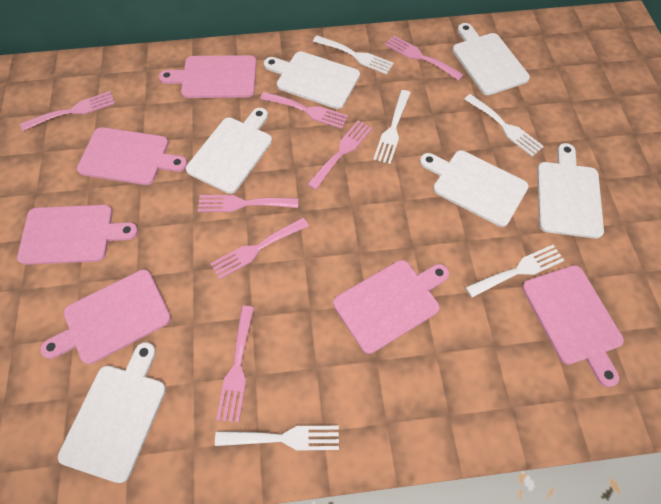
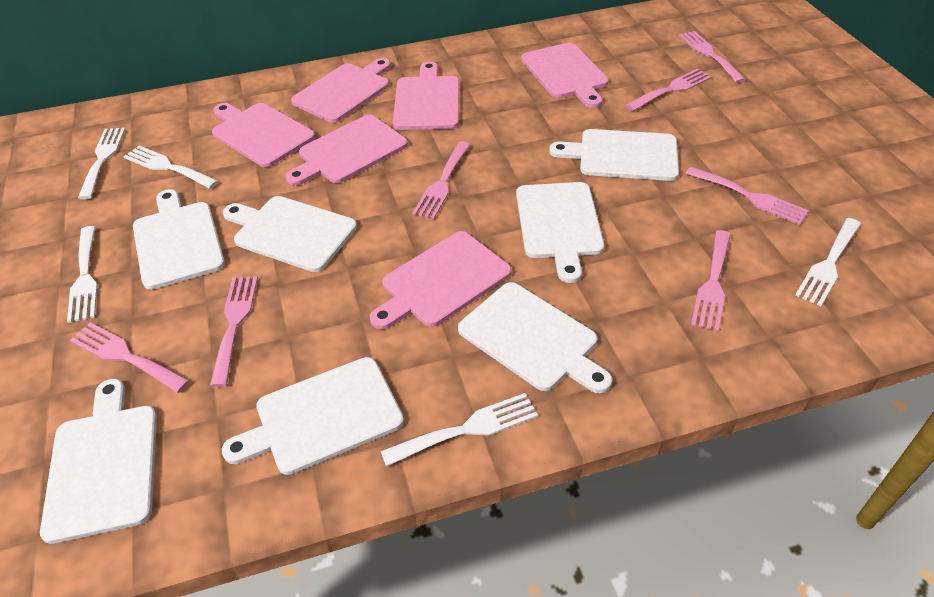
white cutting board: [58,342,166,483] [186,108,272,194] [264,51,360,109] [420,150,529,227] [452,23,530,95] [537,143,604,238] = 6 -> [40,379,157,544] [133,189,225,290] [222,357,404,475] [223,196,357,272] [458,282,612,393] [516,182,604,283] [549,129,679,181] = 7

